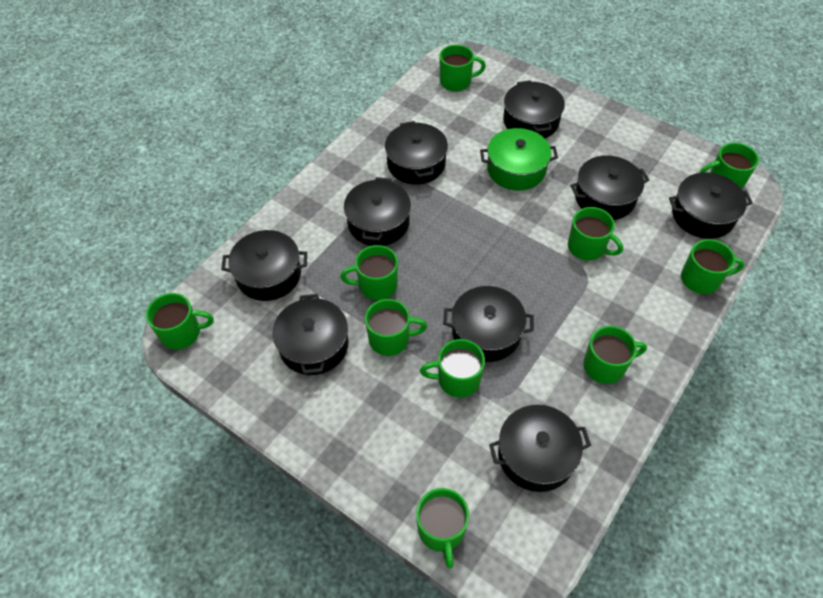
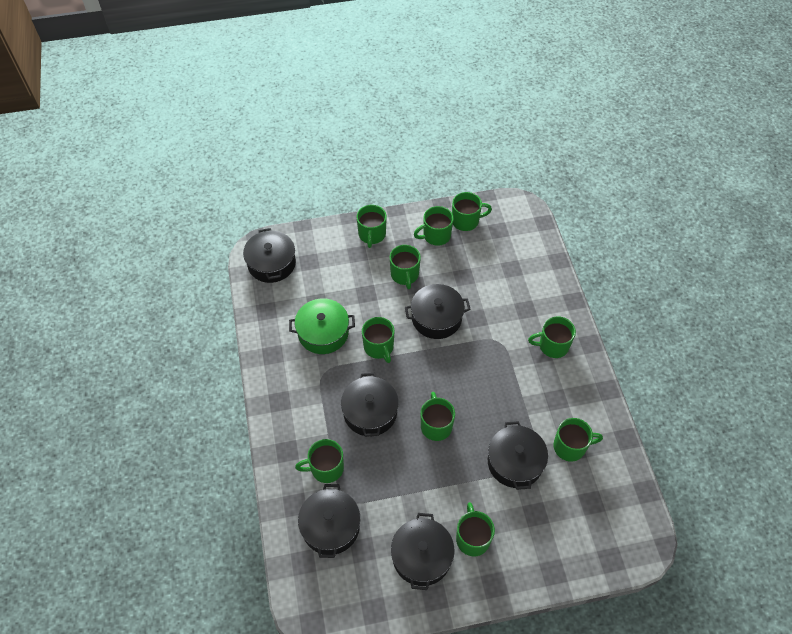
black pot: [221,230,307,301] [272,294,348,375] [344,177,411,246] [385,121,448,185] [443,286,534,362] [489,405,591,492] [503,80,565,138] [570,156,649,220] [669,173,753,239] = 9 -> [243,228,296,283] [298,484,360,558] [341,373,399,437] [391,513,455,590] [405,284,471,339] [488,421,548,490] = 6

